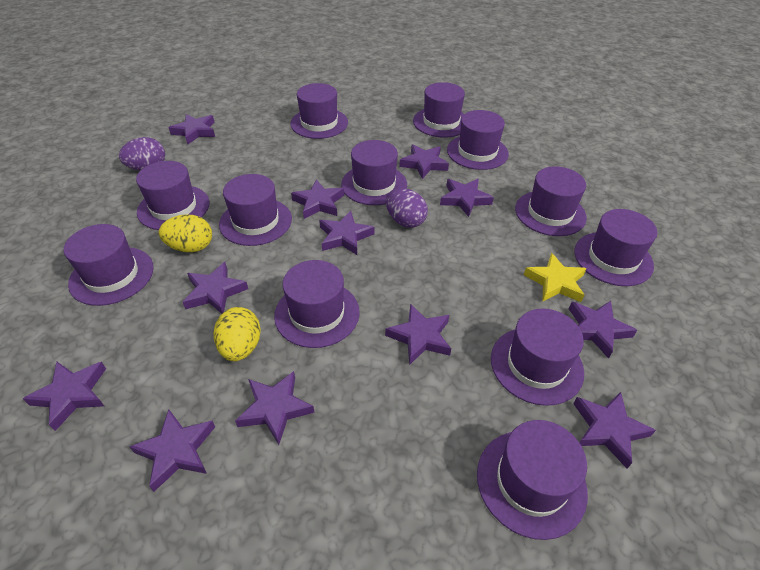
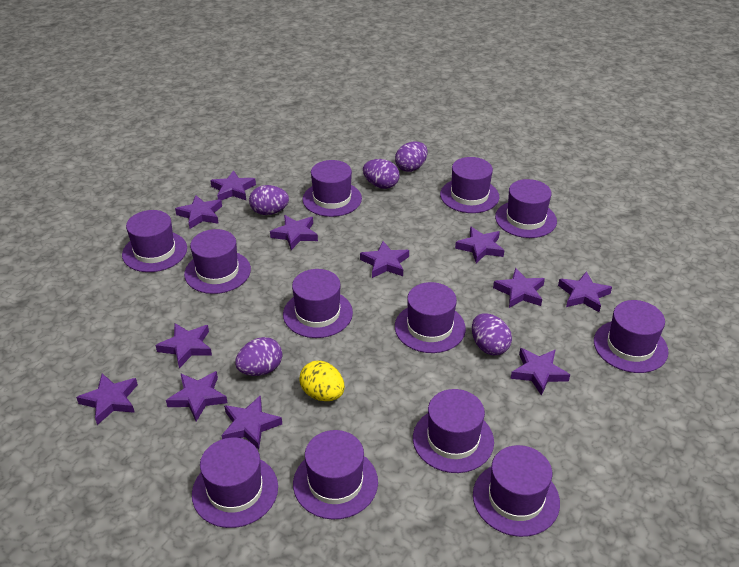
purple egg: [119,137,165,170] [386,188,428,228] = 2 -> [235,337,282,376] [249,185,289,215] [363,159,400,189] [395,142,428,172] [472,313,512,355] = 5
yellow egg: [159,214,212,252] [214,307,261,361] = 2 -> [299,360,345,401] = 1
yellow star: [524,253,587,302] = 1 -> none = 0

